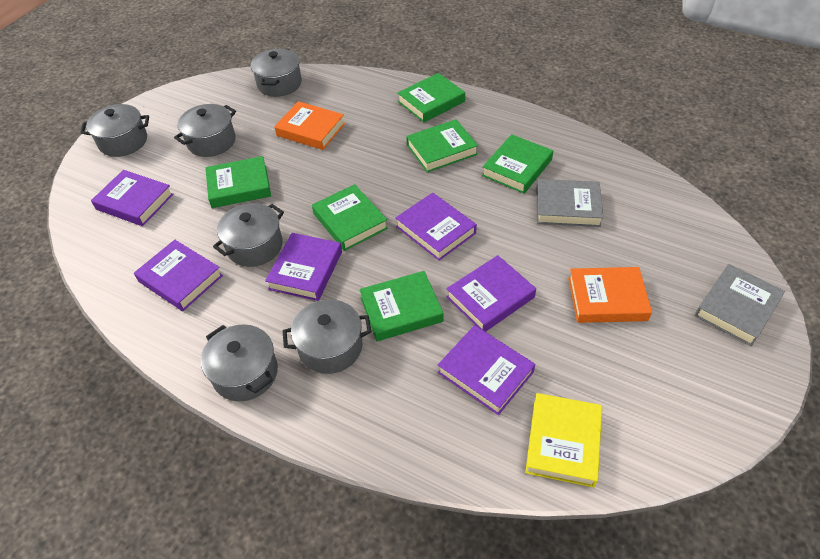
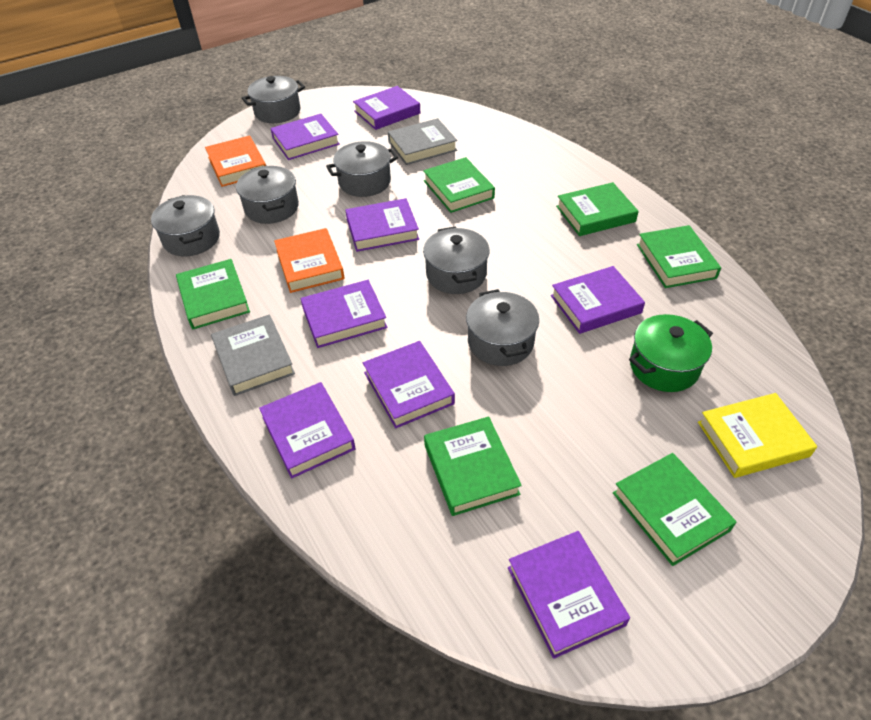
green pot: none = 0 -> [629,314,713,392] = 1
purple book: [91,170,173,226] [134,240,223,311] [265,233,342,301] [395,192,477,261] [438,325,535,415] [446,255,536,332] = 6 -> [259,382,355,479] [270,114,340,160] [300,280,387,348] [345,198,419,252] [353,86,420,130] [363,341,455,428] [508,531,630,659] [551,266,645,334] = 8

